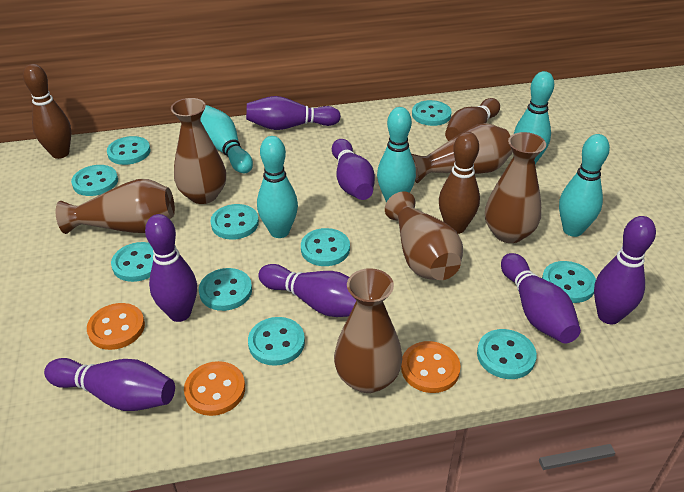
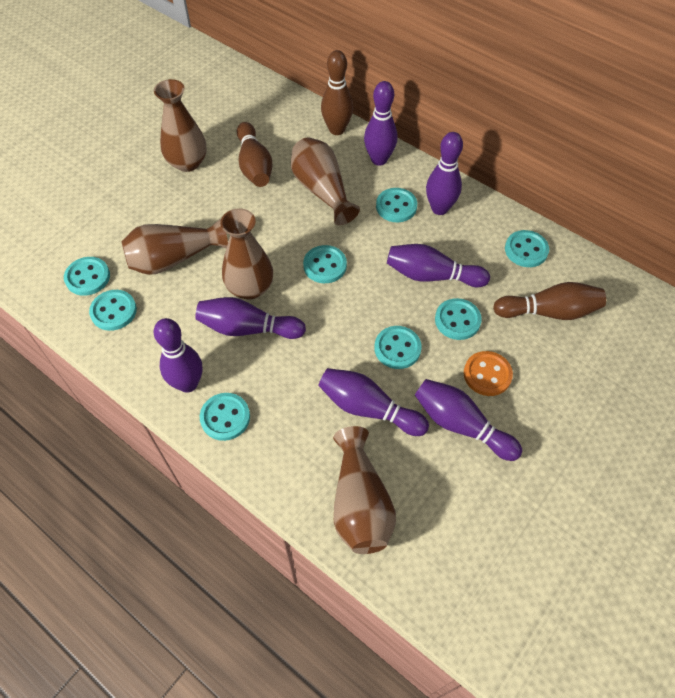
brown vase: [56,179,175,234] [171,98,226,204] [334,268,402,393] [385,192,463,280] [411,123,513,183] [485,132,546,243] = 6 -> [121,219,228,275] [154,79,206,172] [220,208,273,299] [291,138,360,225] [333,426,396,554] = 5
orange button: [87,303,145,350] [184,361,245,416] [401,341,461,393] = 3 -> [464,351,513,396] = 1
turquoise bowling pin: [200,105,253,173] [257,136,298,238] [377,107,416,202] [514,71,554,164] [559,134,610,237] = 5 -> none = 0
turquoise button: [71,165,118,196] [107,136,151,165] [111,242,154,282] [199,268,252,311] [211,204,259,240] [248,317,305,366] [301,228,350,266] [412,100,452,126] [477,329,537,379] [542,261,596,303] = 10 -> [64,257,110,296] [89,290,137,331] [200,393,250,441] [303,245,347,283] [374,326,422,369] [376,188,417,222] [435,298,482,340] [505,230,549,267] = 8

